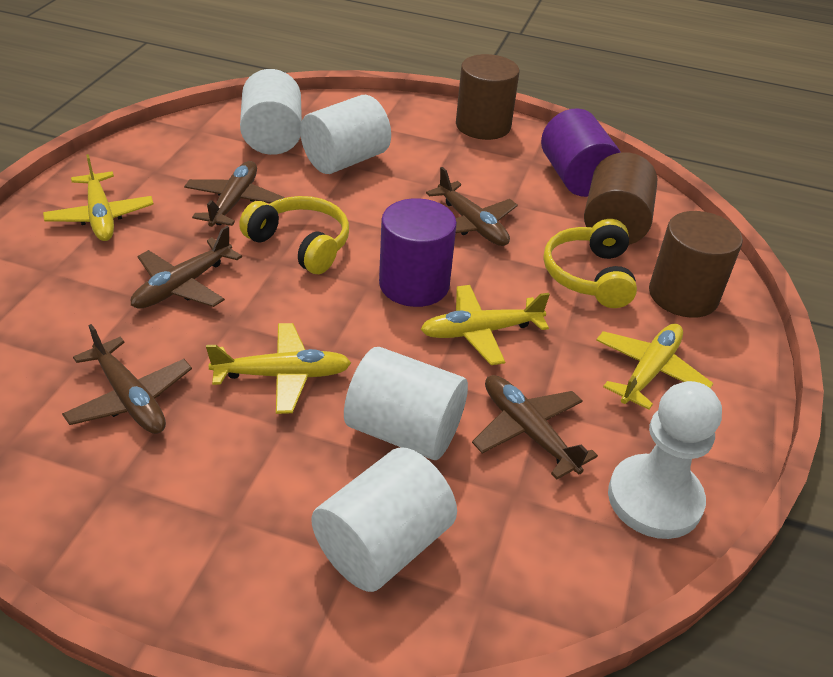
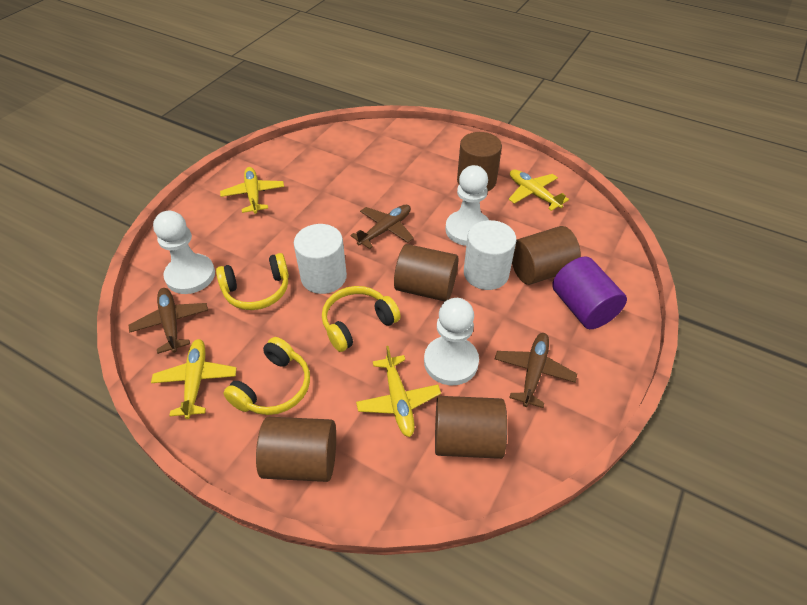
brown cylinder: [456,54,519,140] [584,152,657,245] [649,211,743,318] = 3 -> [256,417,336,482] [394,244,458,301] [435,396,507,459] [457,132,502,191] [512,226,581,285] = 5
brown plane: [62,324,192,434] [131,226,242,309] [184,161,284,227] [426,167,518,246] [472,375,598,479] = 5 -> [128,288,208,354] [350,205,414,249] [495,333,577,408] = 3
purple cylinder: [379,198,457,307] [541,108,621,197] = 2 -> [552,257,627,329] = 1
white cylinder: [240,69,302,155] [300,95,391,174] [311,447,457,592] [344,347,468,460] = 4 -> [294,224,347,294] [464,220,517,290] = 2
white pawn: [608,381,722,539] = 1 -> [153,211,215,294] [424,298,479,385] [445,165,489,246] = 3
yellow headphones: [239,196,349,274] [543,219,637,308] = 2 -> [216,253,289,310] [223,337,310,415] [322,286,401,352] = 3

